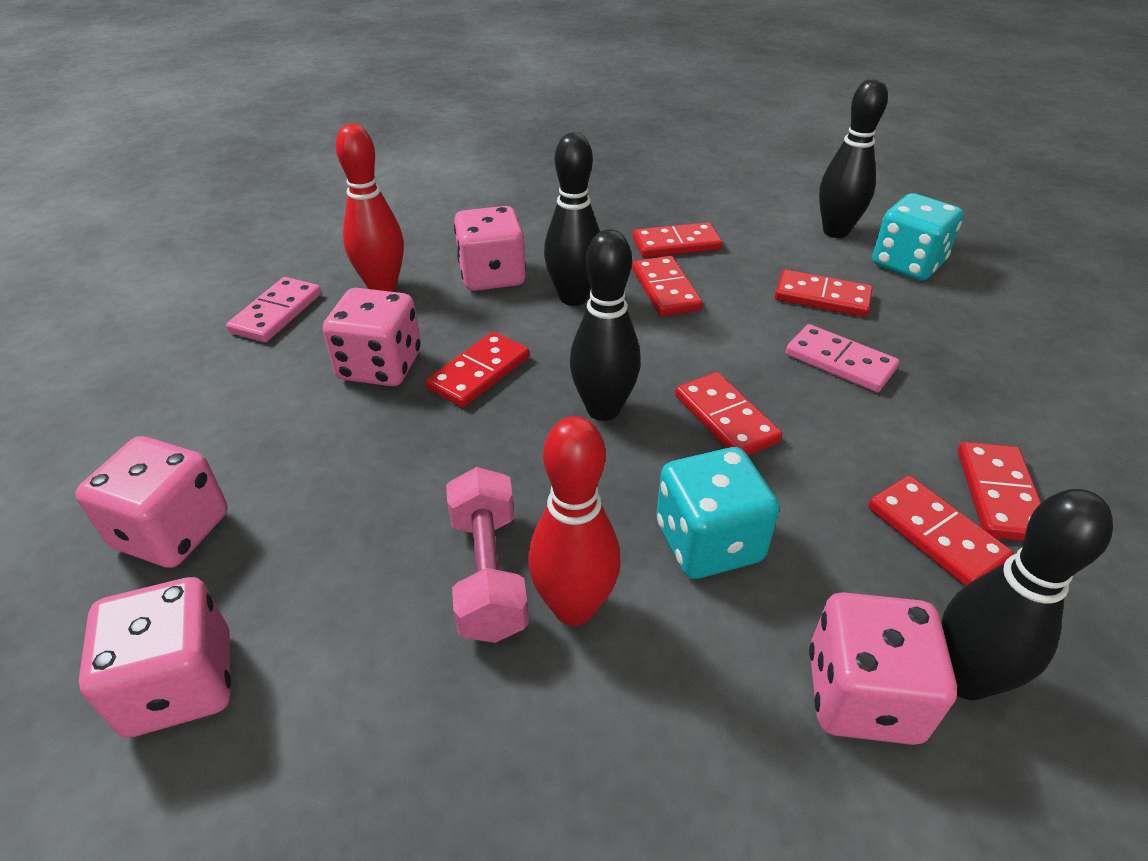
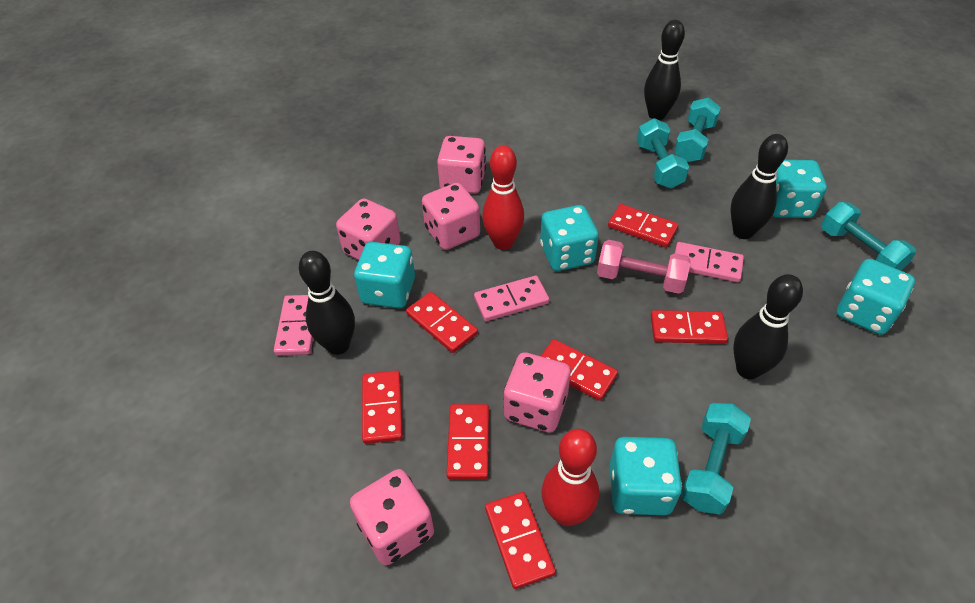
pink domino: [226,277,321,342] [786,324,899,392] = 2 -> [274,295,313,355] [474,276,549,321] [675,242,744,282] = 3
turquoise dice: [656,447,779,579] [872,193,964,281] = 2 -> [354,242,415,308] [540,205,599,271] [609,437,682,515] [772,160,827,218] [837,259,915,335] = 5
turquoise dumbbell: none = 0 -> [637,118,689,188] [674,97,721,162] [681,403,751,515] [821,202,916,270] = 4

